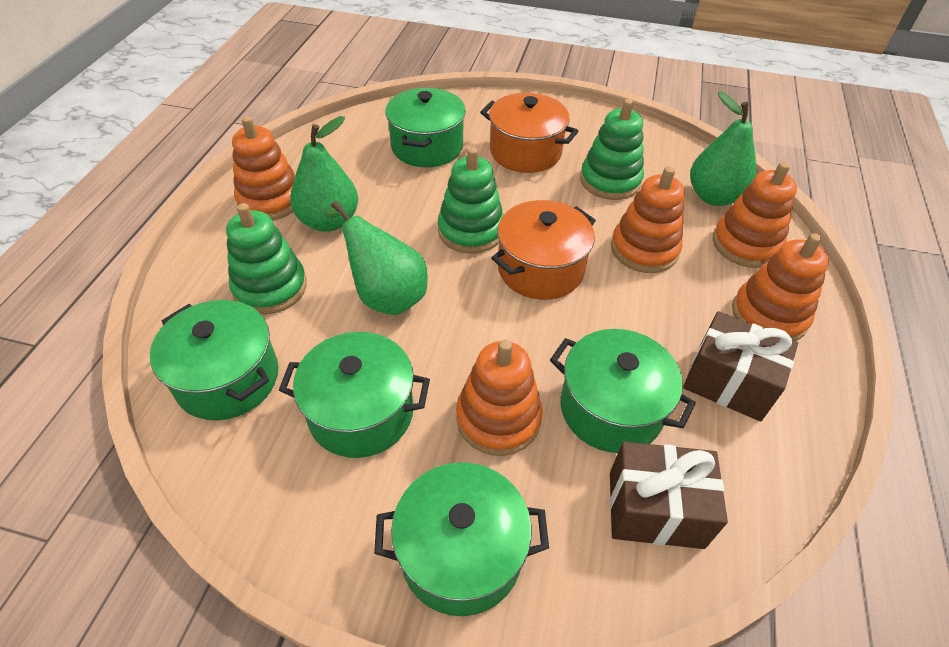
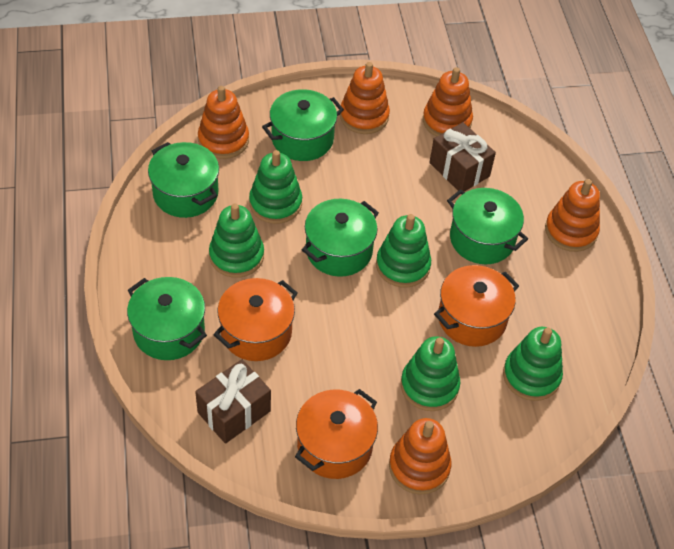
green pear: [290,116,358,232] [324,201,428,315] [690,92,757,206] = 3 -> none = 0
green stacking toy: [226,203,307,315] [438,147,503,254] [580,99,644,200] = 3 -> [209,204,264,278] [249,150,302,224] [376,214,431,288] [401,336,460,411] [503,327,563,401] = 5
orange pot: [480,93,578,173] [491,200,596,300] = 2 -> [213,278,298,361] [295,389,378,479] [434,265,519,347] = 3

